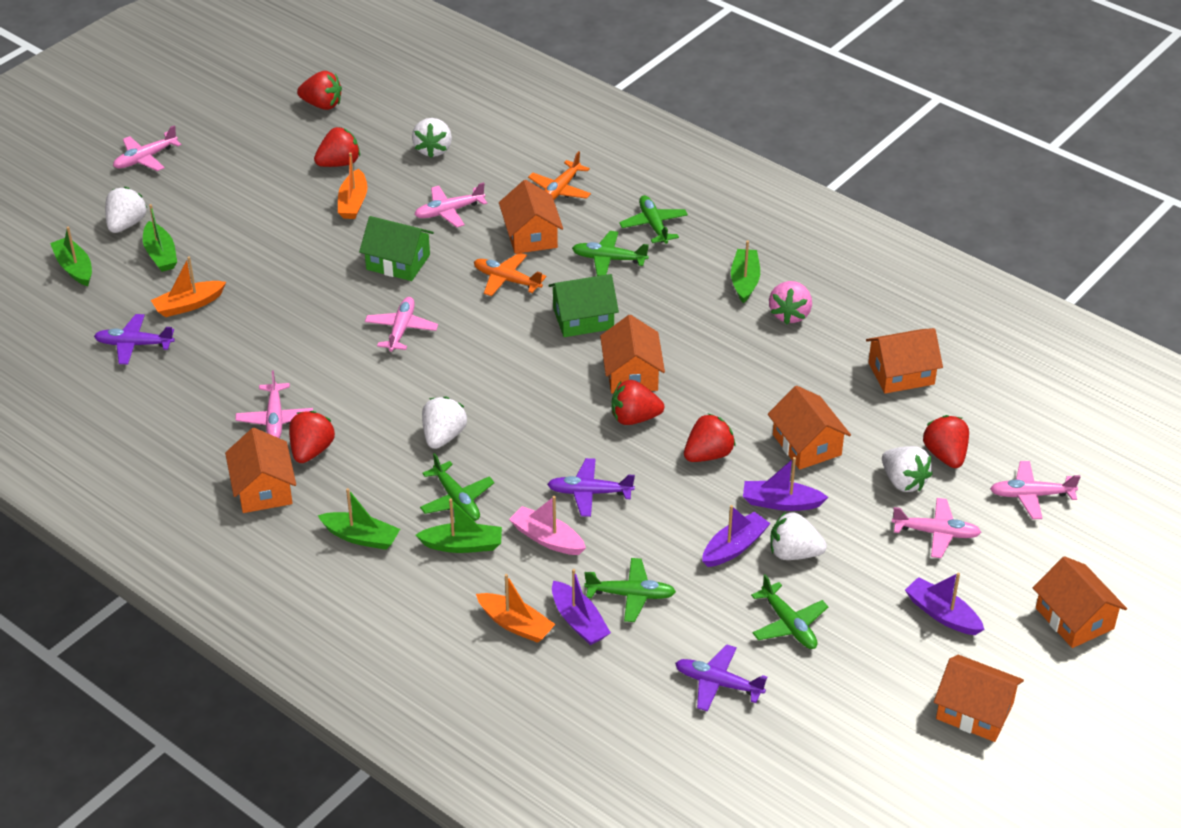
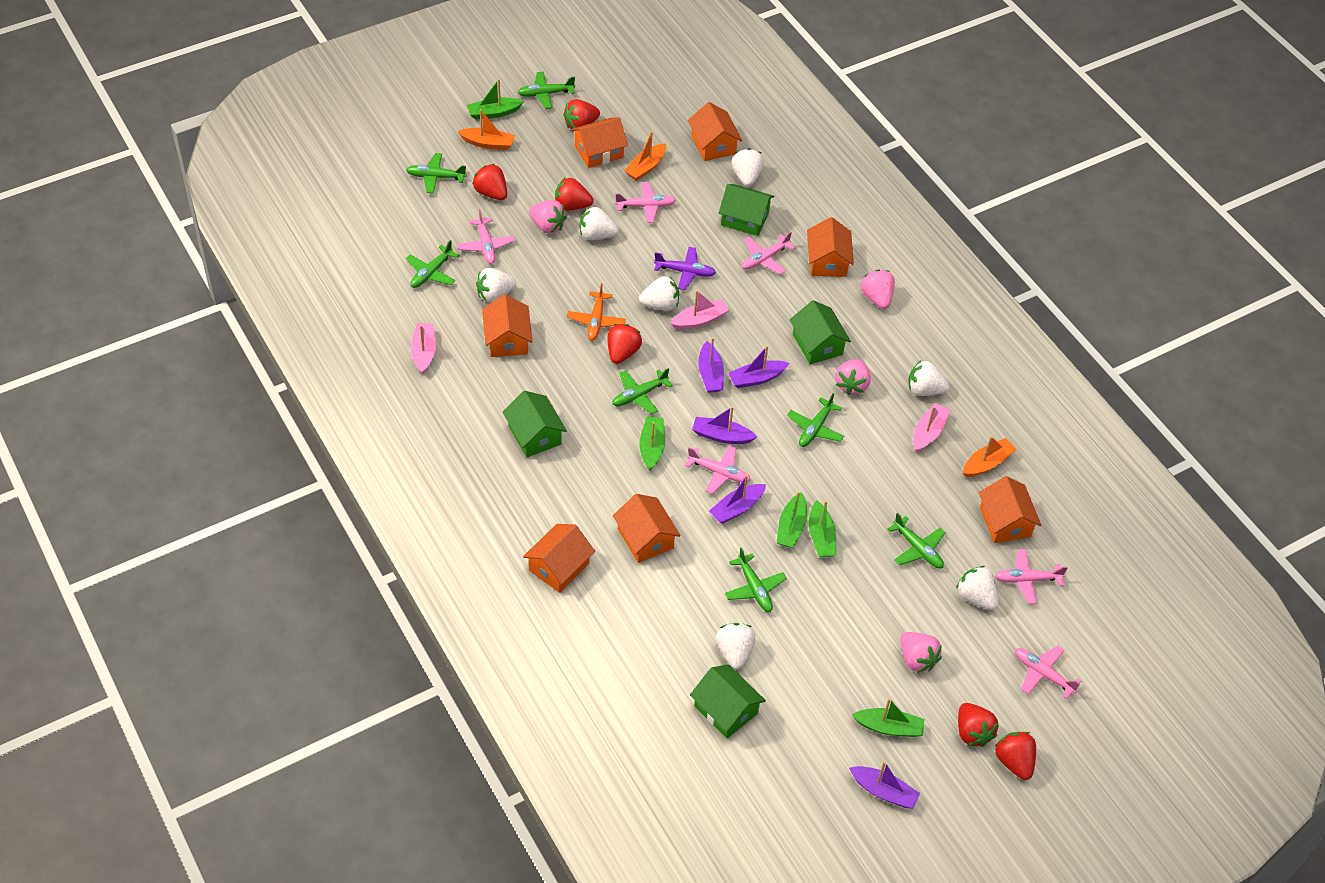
green house: [359,216,434,281] [549,274,619,337] = 2 -> [503,391,567,457] [690,664,766,738] [719,184,774,236] [790,300,851,364] = 4
green plane: [420,453,494,521] [572,231,649,276] [584,558,676,622] [619,195,688,244] [751,574,828,649] = 5 -> [406,153,467,194] [406,240,459,288] [517,72,575,109] [612,368,673,414] [725,548,787,612] [787,393,844,447] [887,513,946,569] = 7
orange plane: [474,252,546,296] [528,151,591,200] = 2 -> [567,283,626,340] = 1
pink boat: [509,496,586,555] = 1 -> [411,323,436,374] [670,290,729,330] [913,403,950,452] = 3
pink strawberry: [769,281,812,324] = 1 -> [529,200,567,234] [835,359,871,395] [861,269,895,309] [900,632,942,673] = 4
purple boat: [552,569,611,645] [702,505,771,567] [743,457,828,511] [905,572,985,635] = 4 -> [692,406,757,444] [698,337,724,392] [709,474,766,524] [728,345,789,388] [849,761,920,809] = 5
purple plane: [94,314,175,365] [547,458,635,517] [675,644,767,711] = 3 -> [654,247,716,290] = 1
white strawberry: [105,187,147,233] [412,118,452,158] [422,397,467,449] [770,512,827,560] [882,446,933,492] = 5 -> [476,268,516,303] [580,207,619,240] [639,276,679,311] [716,623,756,669] [732,148,764,186] [908,361,950,396] [956,566,998,610] = 7

